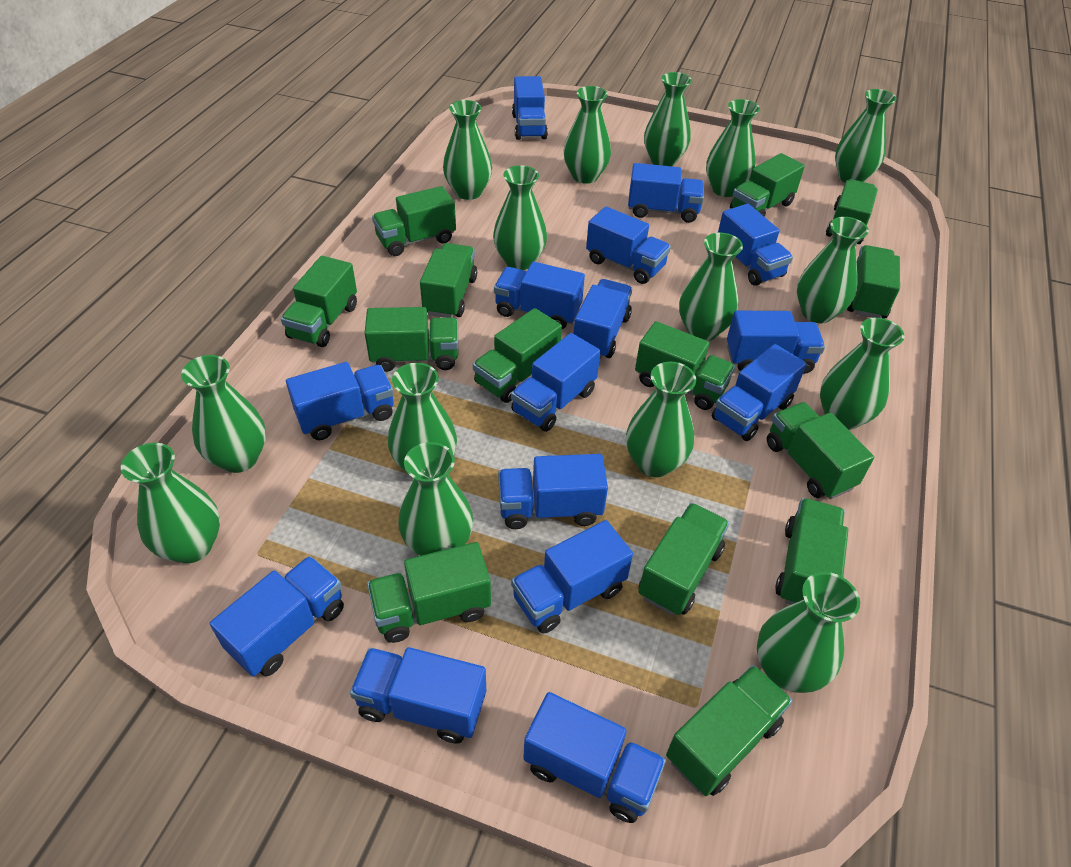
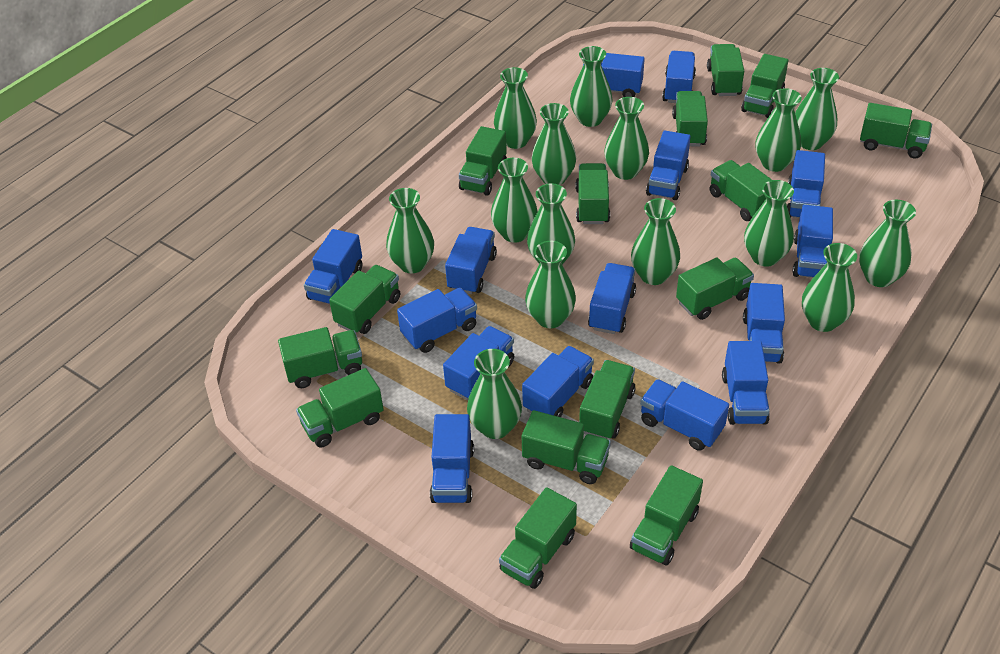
green truck: [281,256,357,347] [365,307,458,372] [367,542,491,643] [372,186,456,256] [420,243,477,318] [473,308,562,403] [635,321,735,410] [638,503,730,615] [666,665,793,796] [730,153,805,217] [767,402,874,499] [775,498,848,605] [826,179,878,244] [847,245,900,319] = 14 -> [278,327,362,388] [296,368,384,447] [329,265,400,334] [459,126,507,196] [499,487,577,589] [522,410,611,484] [576,163,610,224] [579,360,636,439] [630,465,703,565] [672,91,708,146] [676,258,754,320] [707,44,744,96] [710,160,772,221] [741,54,789,118] [860,103,932,158] = 15

